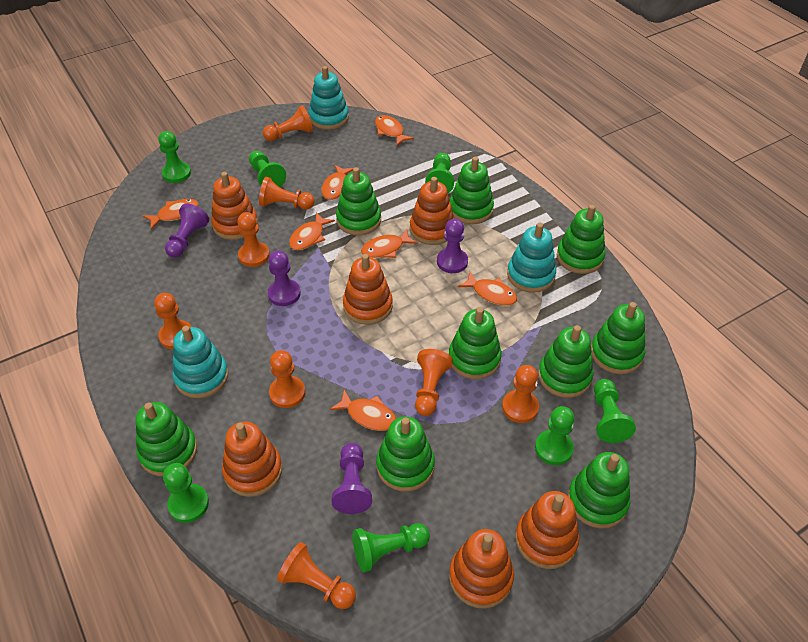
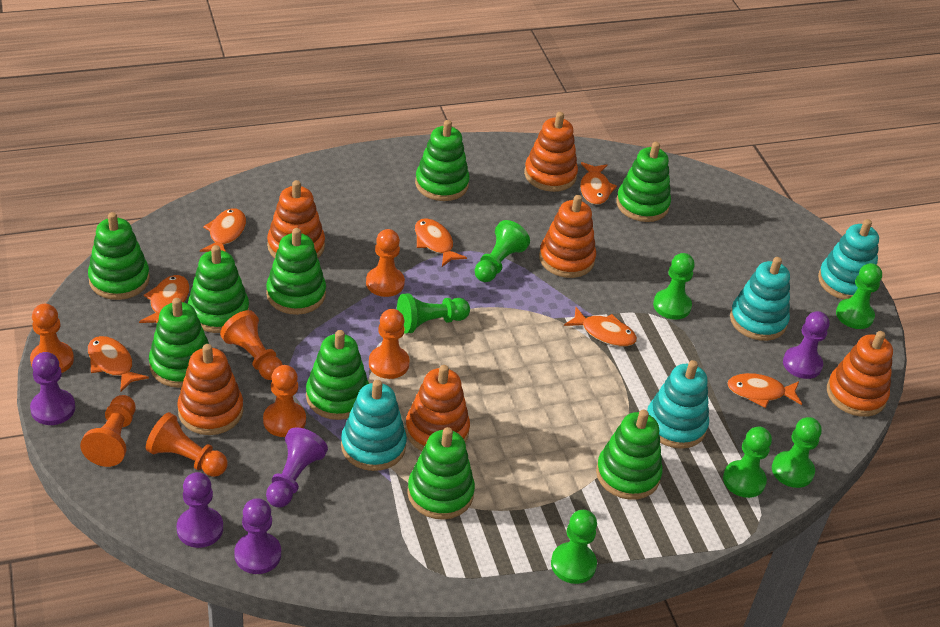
orange pawn: [154,293,192,349] [237,212,270,267] [259,177,315,210] [263,105,313,141] [269,350,305,408] [277,542,356,609] [415,349,453,416] [502,365,539,423] = 8 -> [30,304,74,373] [80,395,136,467] [146,412,227,477] [220,310,283,380] [263,365,306,437] [366,229,405,297] [369,309,410,379] = 7
purple pawn: [165,204,209,258] [268,250,301,306] [332,443,372,514] [437,219,468,273] = 4 -> [30,352,75,425] [177,472,223,548] [234,498,281,574] [266,427,328,508] [783,311,829,379] = 5
turquoise stacking toy: [172,326,228,398] [309,66,349,130] [507,223,556,293] = 3 -> [341,380,407,471] [647,360,709,449] [730,257,790,341] [818,219,879,300] = 4

